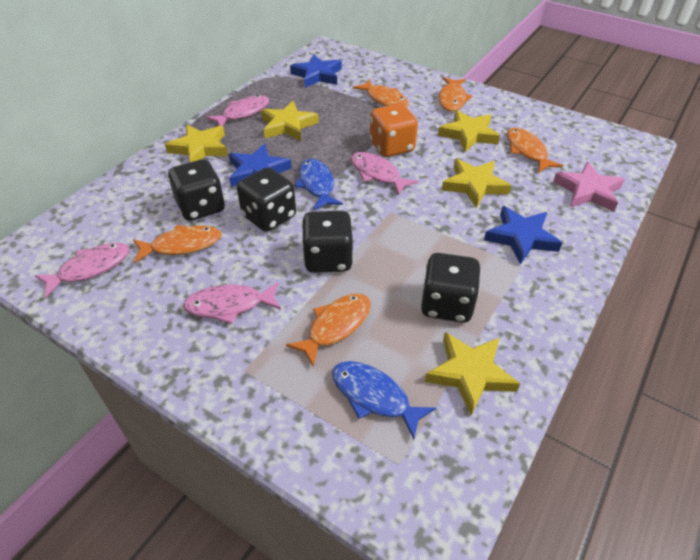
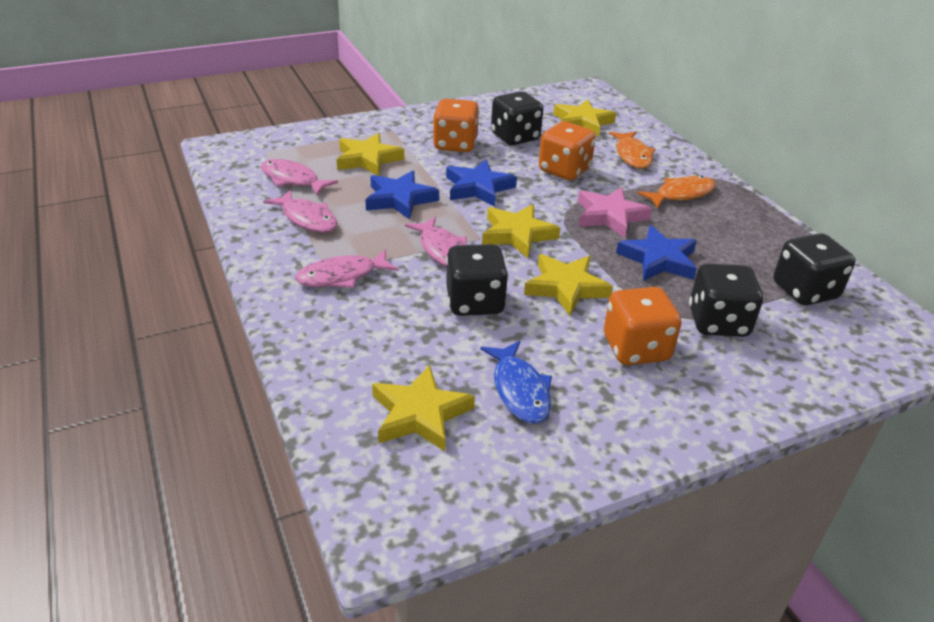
blue fish: [295,159,343,210] [332,361,436,440] = 2 -> [480,341,552,424] = 1
orange dice: [369,103,418,157] = 1 -> [433,99,479,152] [539,121,596,180] [604,287,682,365] = 3
orange fish: [133,225,222,263] [286,293,371,367] [352,79,409,107] [439,77,472,112] [507,128,563,172] = 5 -> [609,131,655,169] [637,176,716,209] = 2

